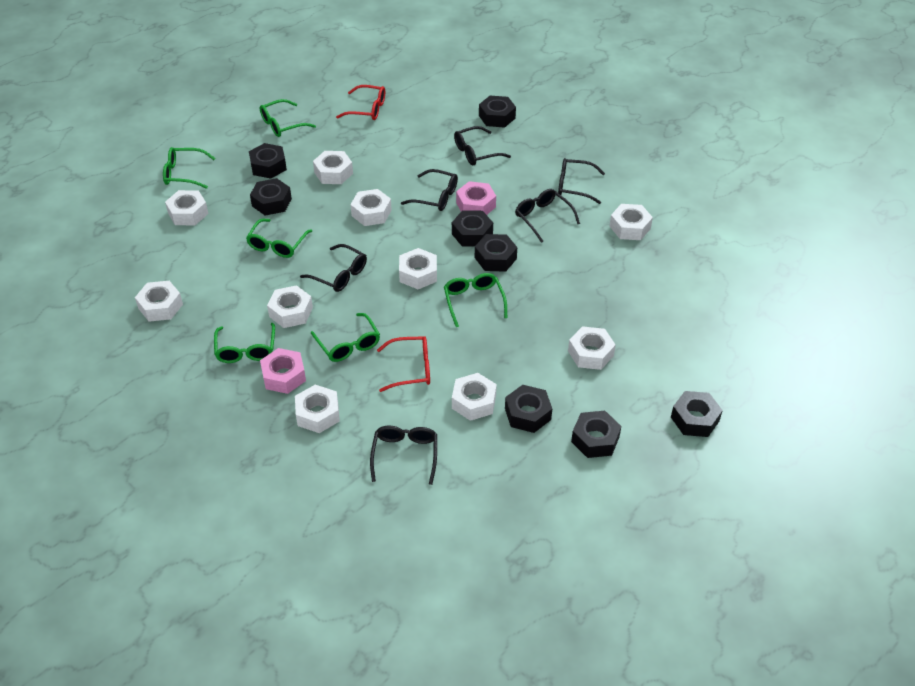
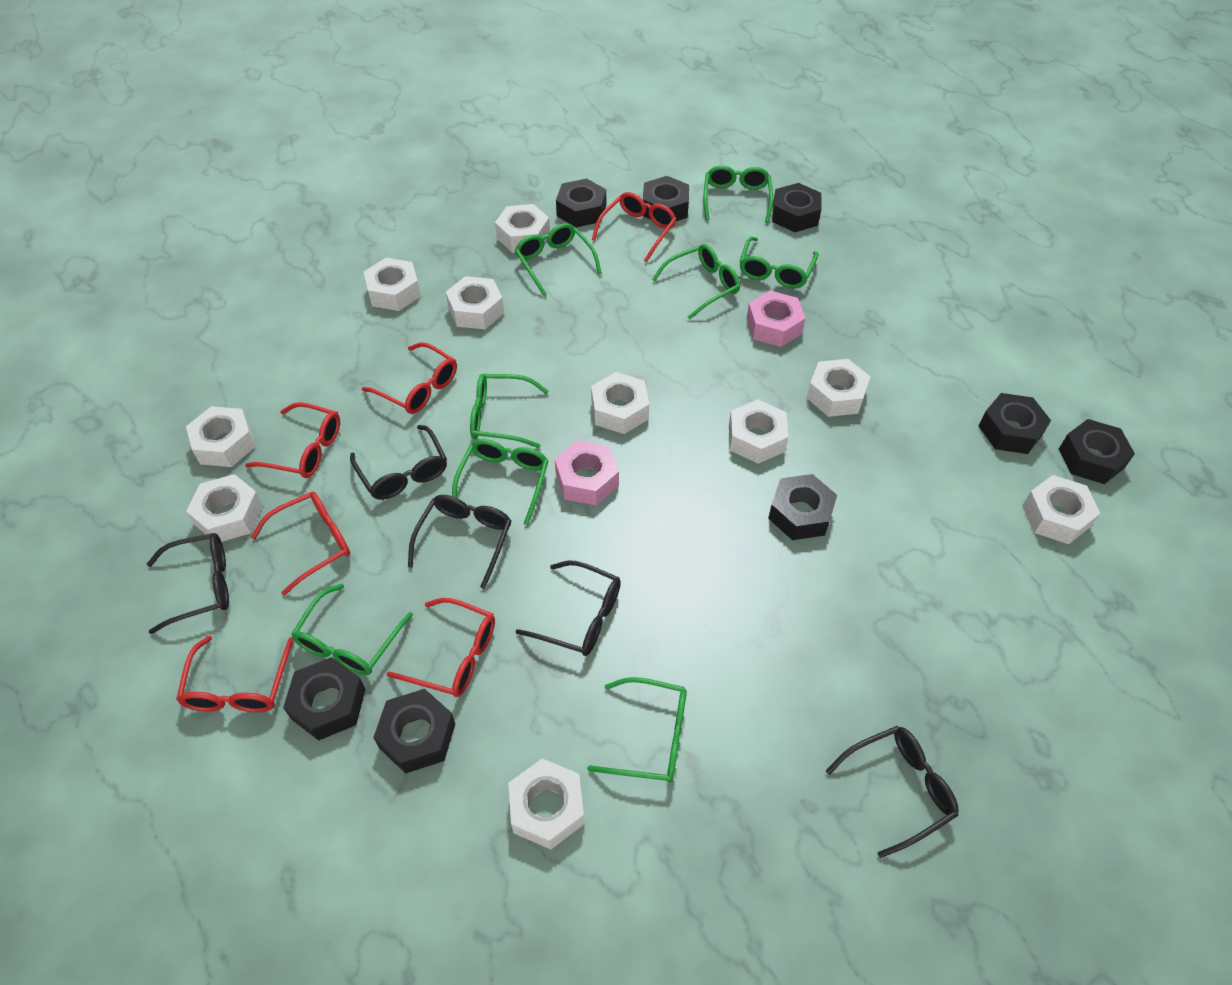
black glasses: [300,244,367,292] [370,426,437,485] [401,169,458,211] [454,126,511,165] [515,189,580,243] [558,158,605,204] = 6 -> [147,533,229,634] [350,425,447,500] [408,495,511,589] [515,561,621,656] [826,726,959,858] = 5
green glasses: [163,147,215,189] [214,323,275,363] [246,219,312,258] [260,99,316,137] [311,313,380,362] [444,273,507,327] = 6 -> [291,583,413,675] [452,439,549,525] [470,374,549,448] [515,223,602,296] [587,677,687,782] [652,244,740,319] [703,165,773,223] [739,237,819,288] = 8
red glasses: [336,85,385,120] [377,336,430,392] = 2 -> [176,636,294,712] [245,402,340,478] [251,492,350,595] [362,342,457,414] [387,598,495,697] [592,192,677,262] = 6

